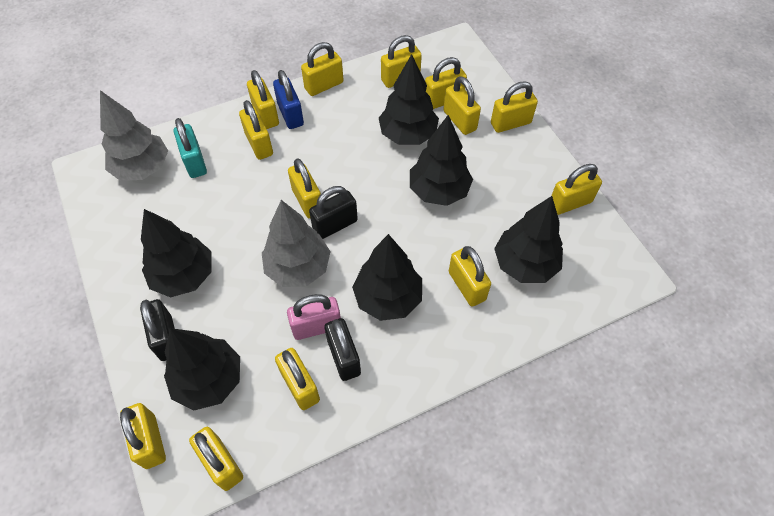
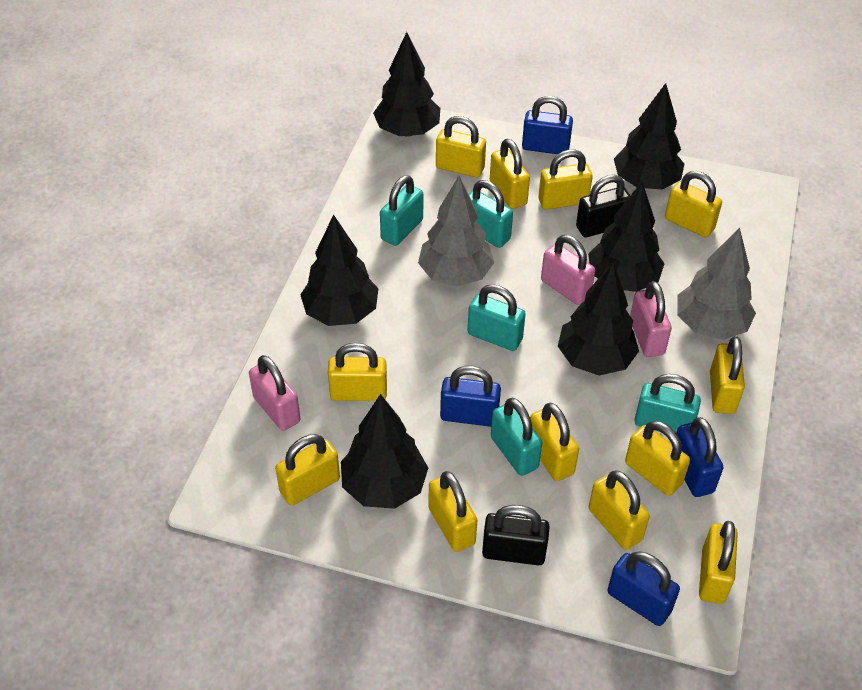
black padlock: [140,299,175,361] [309,186,358,239] [324,318,361,381] = 3 -> [482,505,550,565] [576,175,630,237] = 2
blue padlock: [273,70,304,129] = 1 -> [440,366,501,427] [522,96,573,154] [607,551,680,626] [676,417,723,497] = 4
pink padlock: [287,294,341,340] = 1 -> [249,355,300,431] [541,235,595,305] [630,281,672,357] = 3
turquoise padlock: [174,118,207,178] = 1 -> [380,175,423,246] [468,284,526,351] [469,180,513,248] [491,398,542,476] [634,374,701,433] = 5
yellow padlock: [120,403,166,469] [189,427,243,491] [239,100,273,160] [247,70,279,129] [275,348,320,410] [288,158,321,218] [301,42,343,96] [381,35,422,88] [425,57,467,109] [443,76,481,135] [449,246,491,307] [491,81,538,133] [551,164,602,215] = 13 -> [275,434,340,506] [328,343,387,401] [428,471,477,552] [436,116,486,178] [490,139,530,209] [530,402,579,481] [538,149,593,210] [589,470,650,550] [625,421,690,496] [665,171,722,238] [699,521,738,604] [710,336,745,414] = 12

